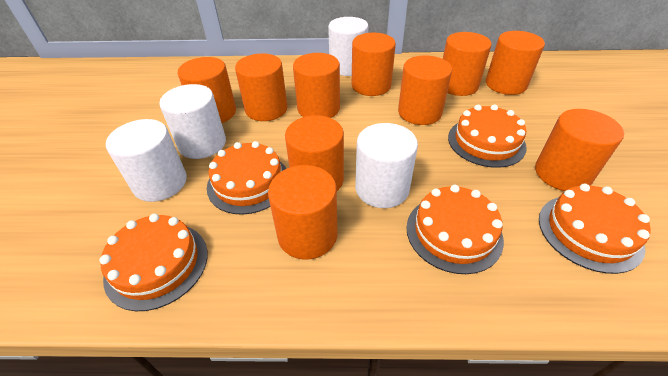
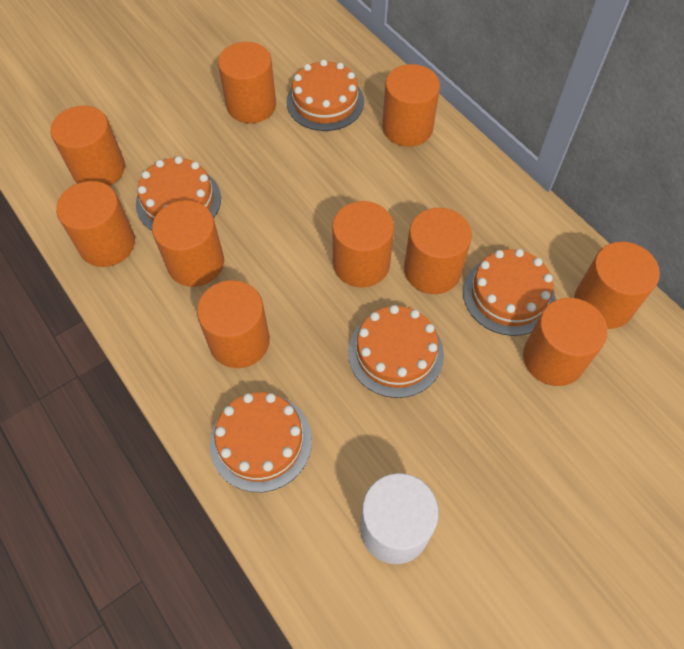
white cylinder: [106,119,187,202] [159,84,226,159] [328,17,369,76] [355,123,418,208] = 4 -> [360,473,439,564] = 1

